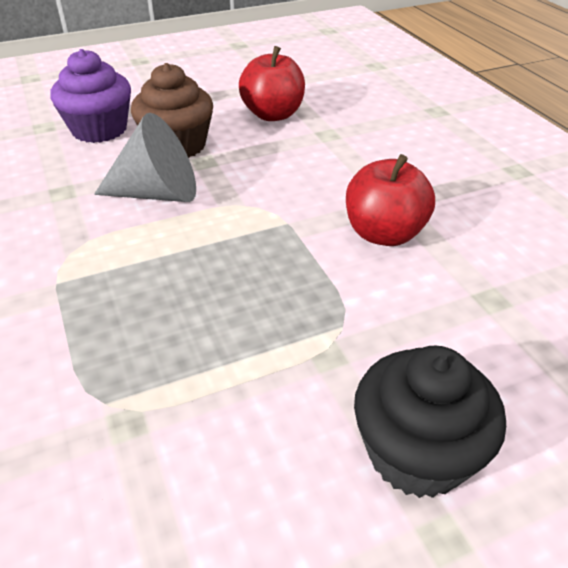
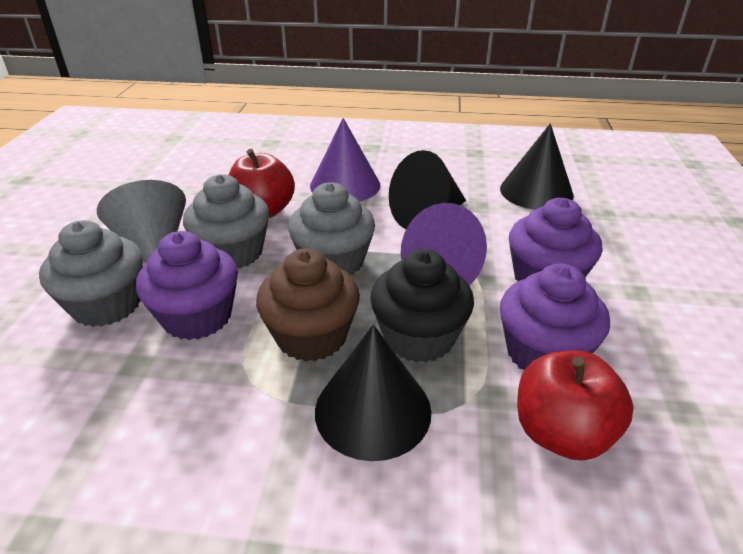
black cone: none = 0 -> [315,325,431,461] [389,150,466,229] [500,123,574,210] = 3
grey cupcake: none = 0 -> [39,220,143,327] [183,174,270,269] [288,182,375,275] = 3
purple cone: none = 0 -> [310,118,380,202] [401,203,487,285] = 2
purple cupcake: [51,49,131,143] = 1 -> [136,231,238,340] [500,263,610,370] [509,198,602,282] = 3

